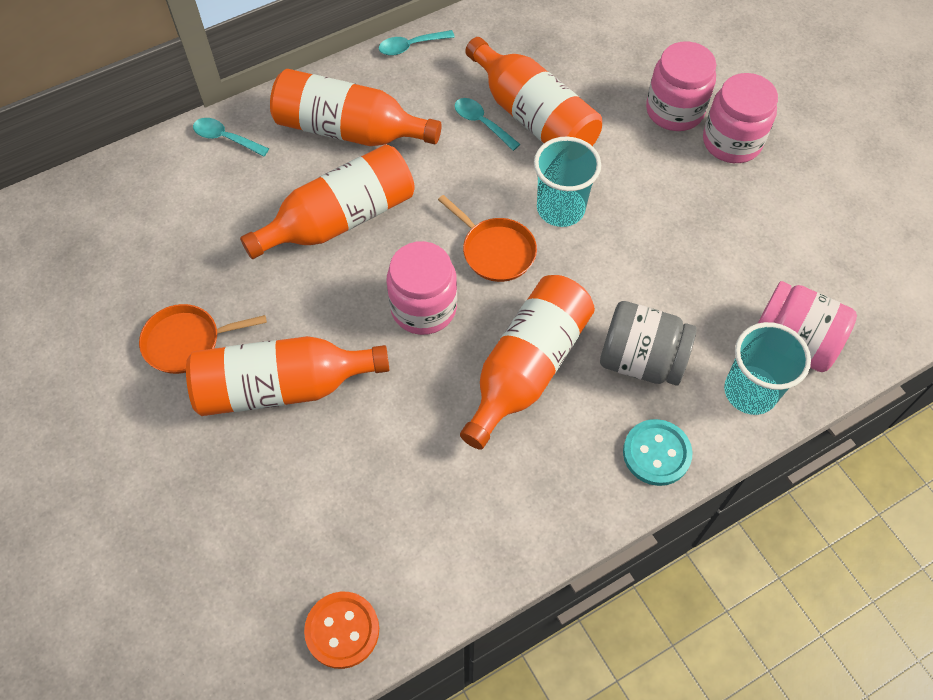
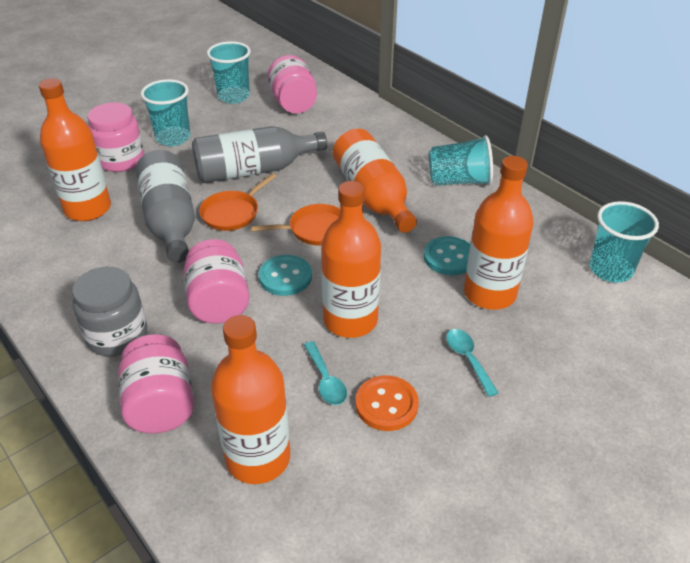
grey bottle: none = 0 -> [136,150,195,263] [192,126,327,183] = 2
turquoise button: [623,419,692,486] = 1 -> [258,255,312,296] [424,236,470,275] = 2
turquoise cup: [534,136,601,227] [724,322,811,415] = 2 -> [141,79,191,146] [207,41,251,104] [429,135,493,185] [590,201,659,282] = 4
turquoise spoon: [193,118,269,157] [379,30,455,56] [455,98,520,151] = 3 -> [304,341,347,405] [446,329,498,397] = 2

